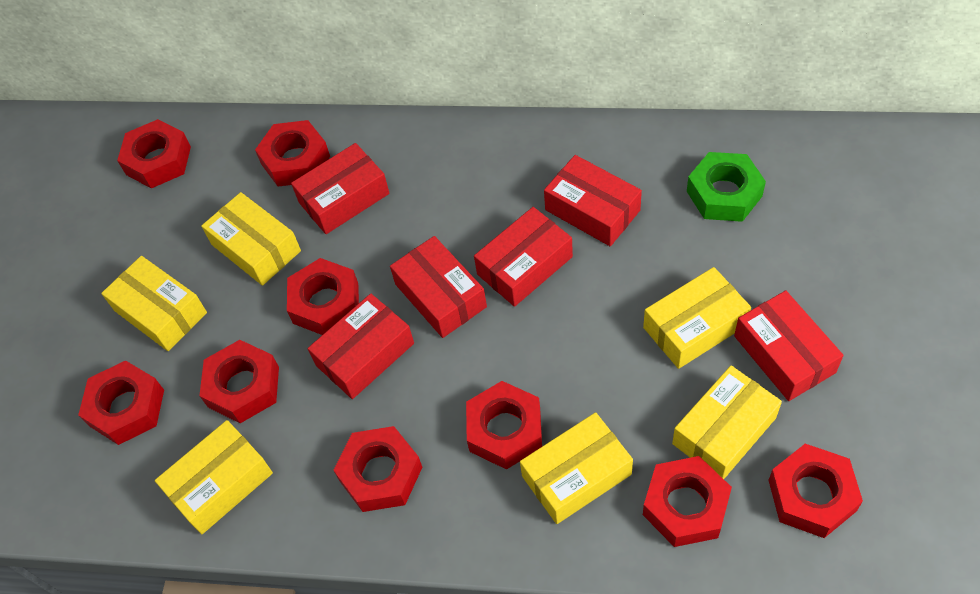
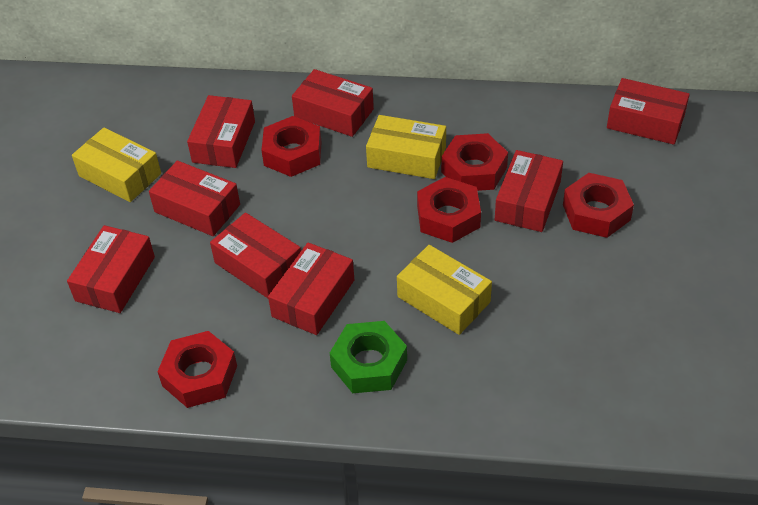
red box: [291,143,390,234] [308,293,414,399] [390,236,487,338] [474,207,573,307] [544,155,642,246] [734,291,844,401] = 6 -> [67,225,155,313] [149,160,240,236] [187,95,255,168] [210,213,301,298] [268,242,354,335] [292,69,374,137] [495,150,563,232] [607,78,690,145] = 8
red nut: [78,360,164,445] [117,119,191,188] [199,340,279,423] [255,120,330,186] [287,258,359,335] [333,426,422,512] [466,381,542,470] [643,456,732,547] [768,444,863,538] = 9 -> [157,331,237,408] [261,116,321,177] [417,177,481,243] [441,133,508,191] [563,173,634,238] = 5
yellow box: [101,256,207,351] [155,420,273,534] [201,192,301,286] [520,412,633,524] [643,267,751,369] [672,366,782,479] = 6 -> [72,127,161,202] [366,115,446,179] [397,245,492,335] = 3

